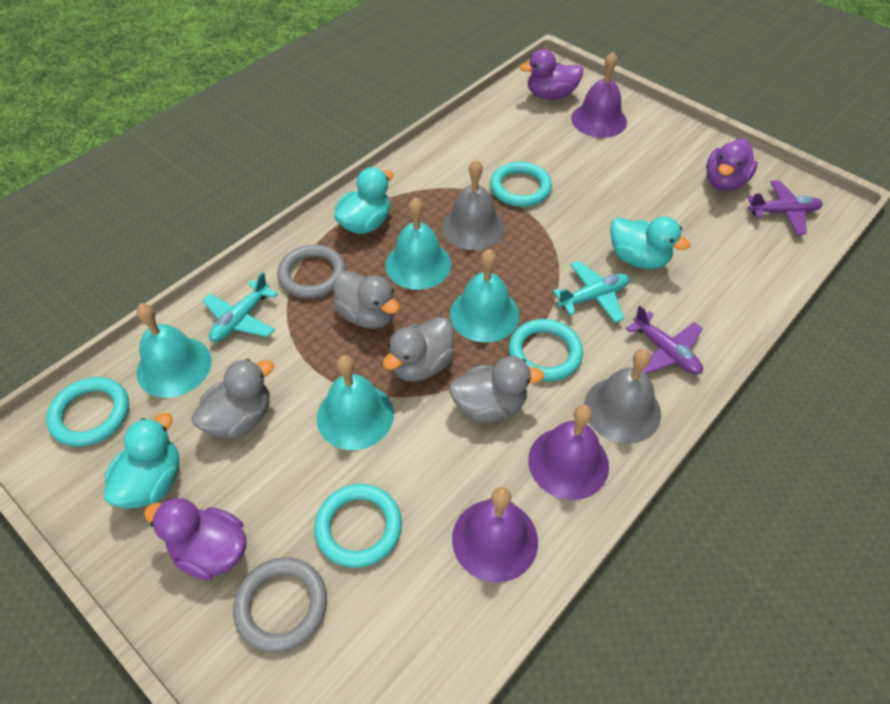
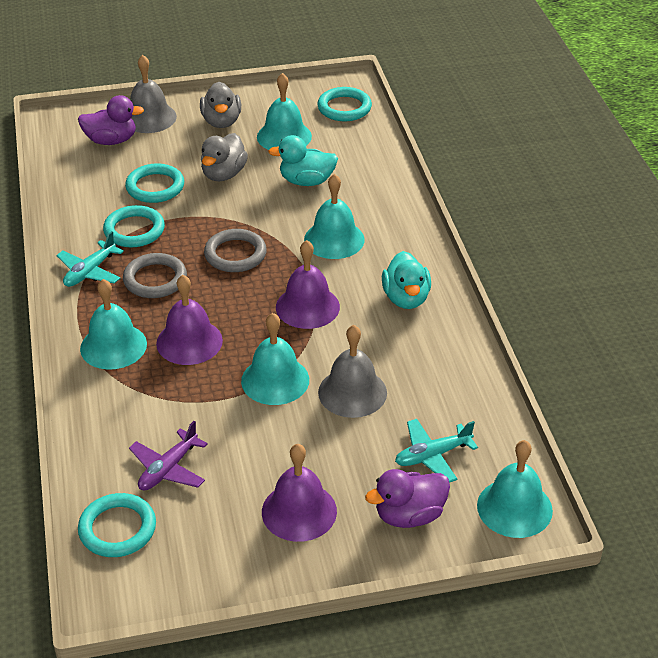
grey duck: [192,359,274,439] [333,270,400,329] [383,317,455,382] [449,356,544,422] = 4 -> [200,82,241,128] [201,133,248,181] = 2
purple duck: [144,498,246,580] [519,49,583,100] [706,139,758,191] = 3 -> [78,95,144,145] [365,469,450,528] = 2
purple plane: [626,305,703,375] [748,180,823,235] = 2 -> [129,421,208,491] = 1
turquoise bell: [136,303,212,398] [317,355,394,450] [385,197,451,290] [450,249,520,342] = 4 -> [80,279,147,370] [241,313,309,405] [257,73,312,150] [304,174,365,259] [477,440,553,538] = 5
turquoise duck: [104,413,179,508] [334,167,393,234] [610,216,690,269] = 3 -> [268,135,338,186] [382,251,431,309] = 2

